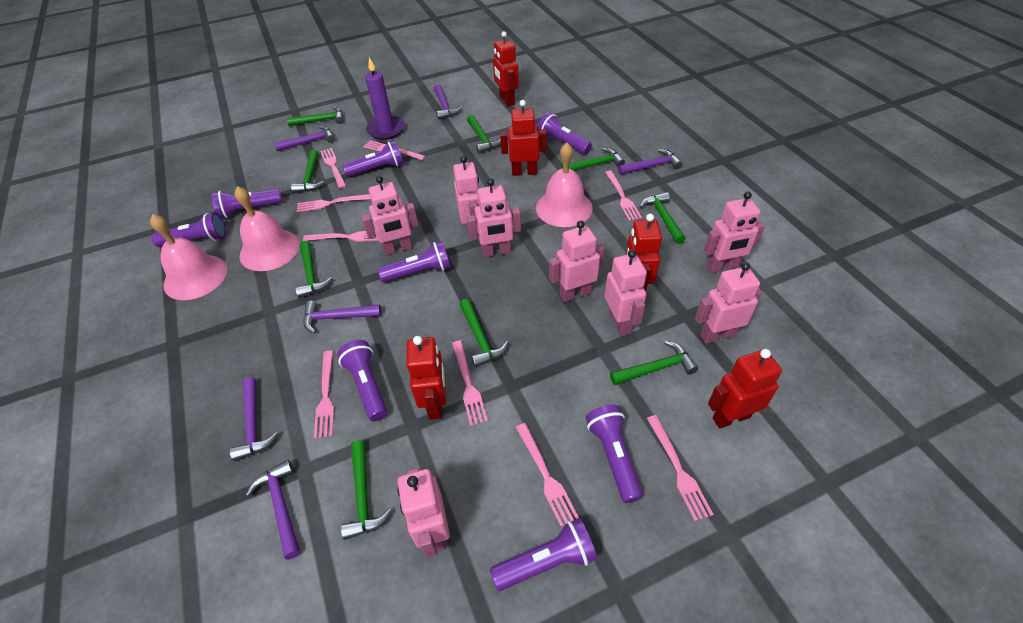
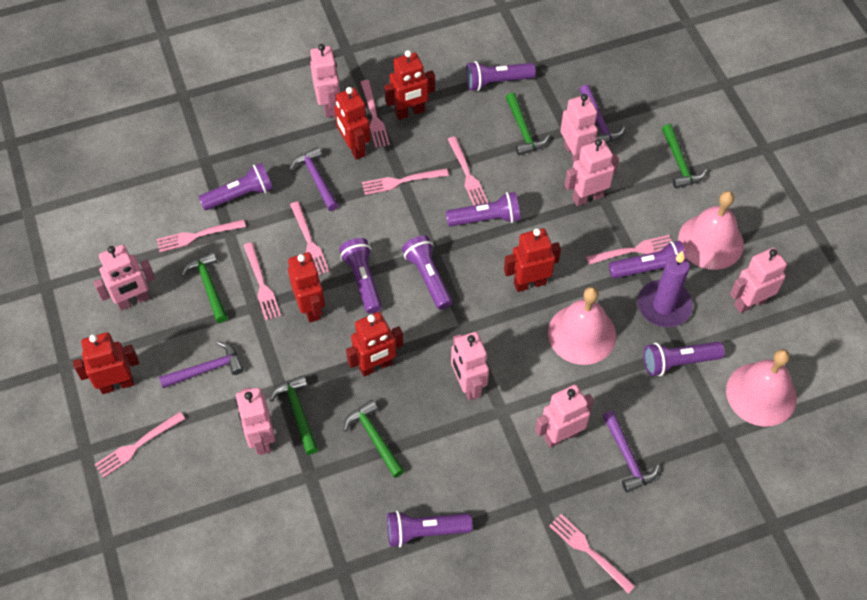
green hammer: [287,106,344,126] [291,150,324,193] [295,241,333,298] [341,440,392,540] [459,299,509,367] [467,115,501,153] [561,148,625,171] [610,340,698,385] [639,192,686,244] = 9 -> [181,252,228,323] [270,375,318,455] [343,400,405,478] [506,92,549,155] [662,124,707,189] = 5
purple hammer: [230,377,278,461] [246,460,300,560] [274,126,335,151] [303,301,382,334] [434,85,463,120] [618,149,683,175] = 6 -> [159,341,243,388] [289,147,339,211] [579,84,625,143] [603,411,659,493] = 4
red robot: [406,336,446,420] [493,31,519,106] [500,100,547,176] [626,214,662,291] [708,349,782,429] = 5 -> [73,332,139,394] [288,252,325,322] [334,87,371,160] [346,312,403,377] [384,50,435,120] [504,228,561,292] = 6

